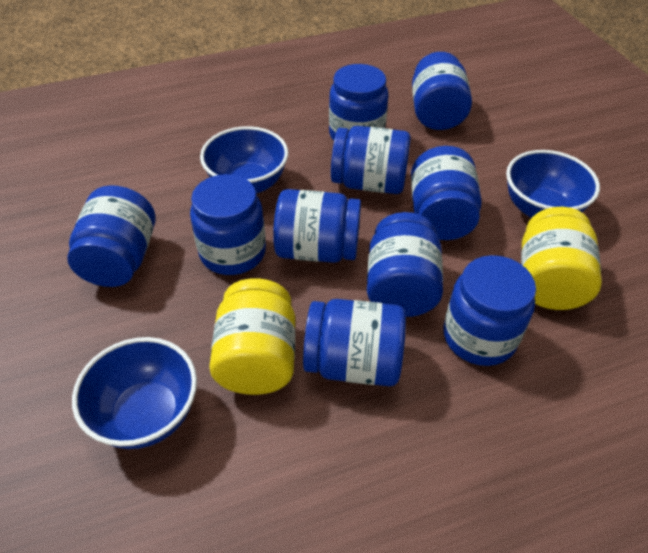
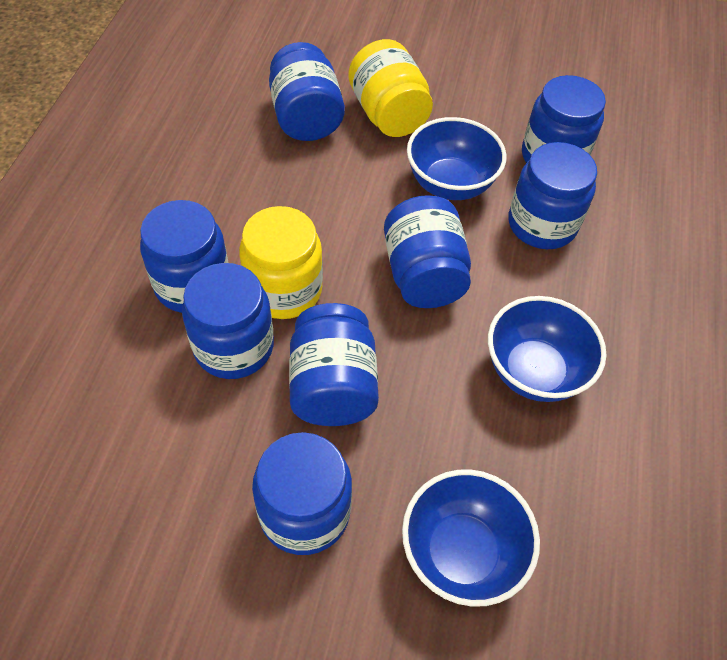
blue jar: [67,185,155,287] [190,174,266,275] [273,189,361,263] [303,299,406,386] [329,64,389,141] [331,126,411,194] [367,212,443,317] [411,146,482,240] [412,52,472,130] [443,255,536,366] = 10 -> [140,200,229,313] [182,263,274,379] [252,432,352,555] [269,42,345,141] [289,303,379,426] [384,195,471,308] [509,142,597,249] [522,75,606,163] = 8

